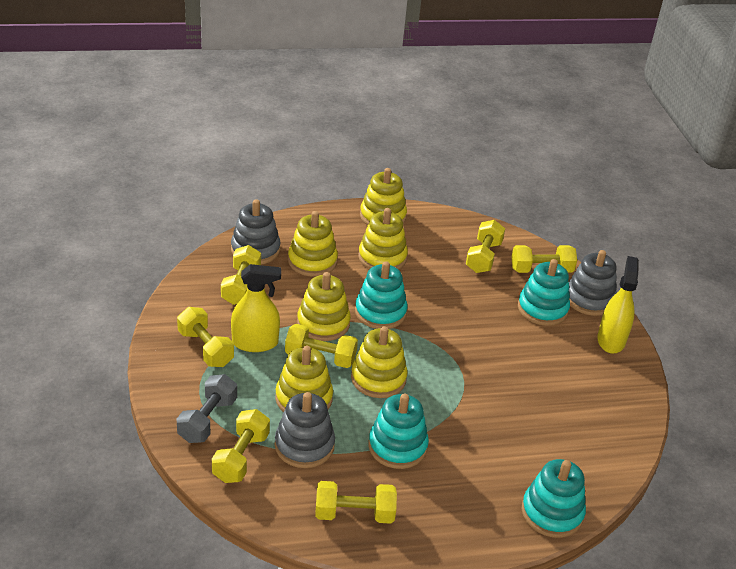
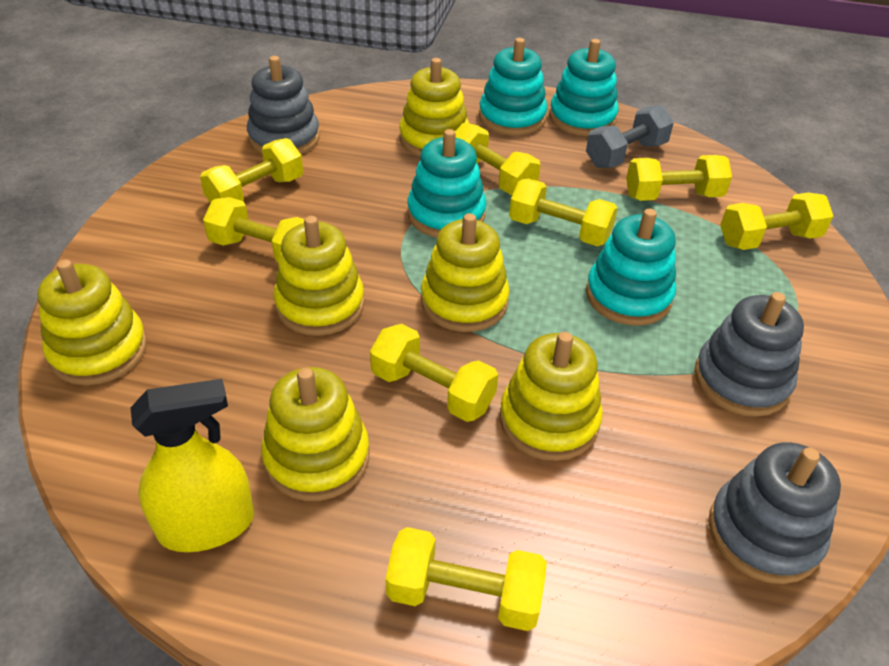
yellow dumbbell: [177,307,234,367] [212,409,270,483] [221,245,261,305] [285,324,358,368] [315,481,397,524] [466,220,505,273] [511,245,577,273] = 7 -> [200,138,303,203] [203,197,305,263] [370,324,498,422] [385,527,547,631] [455,123,541,195] [509,178,618,246] [626,155,732,201] [720,192,833,250] = 8
yellow spray bottle: [231,264,281,352] [597,256,639,354] = 2 -> [131,379,254,552] = 1

